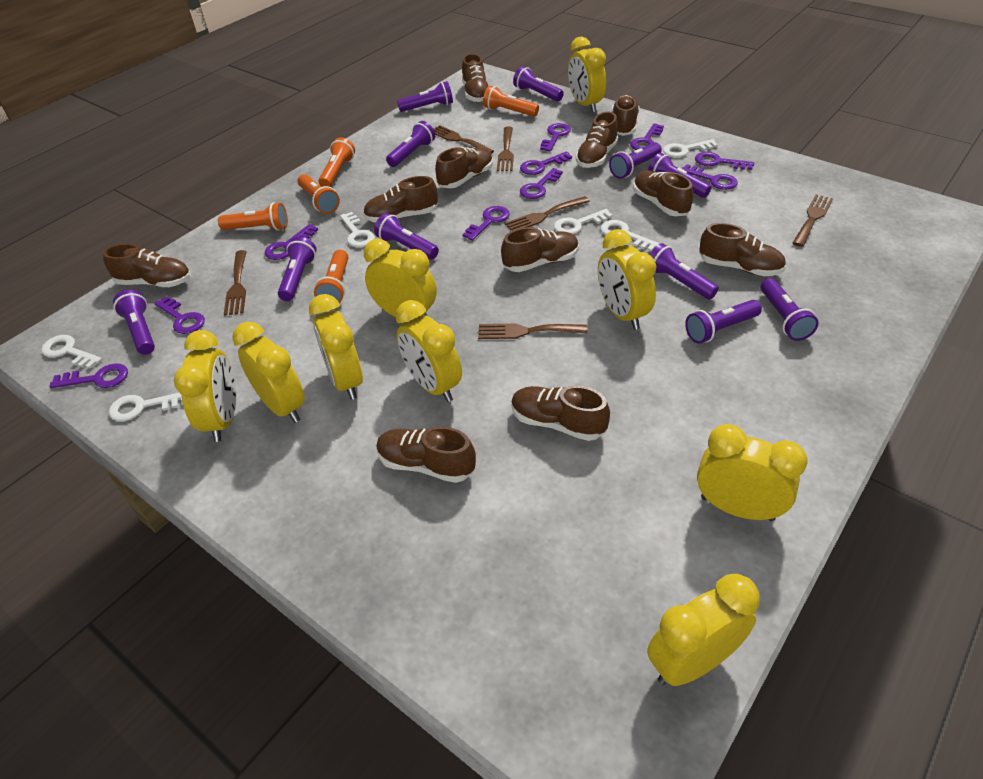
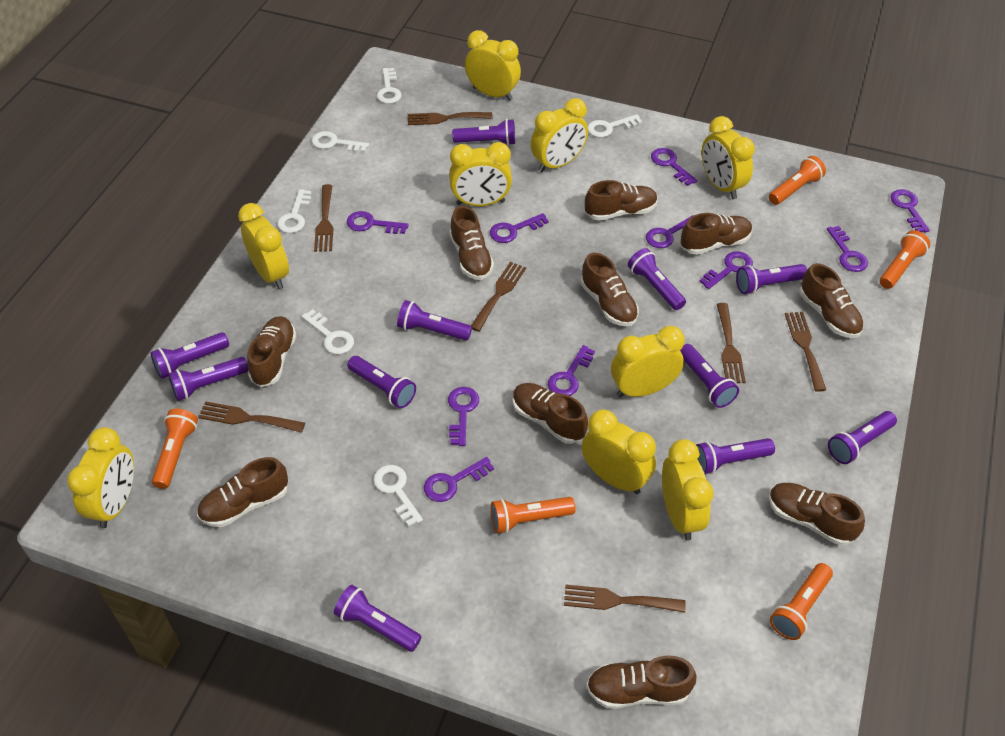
brown fork: [224,250,247,316] [433,125,494,154] [478,323,587,339] [497,127,514,171] [505,196,590,231] [793,194,833,247] = 6 -> [198,401,305,433] [314,184,334,252] [408,112,492,125] [471,262,526,332] [564,585,686,613] [717,303,746,383] [785,312,826,392] = 7
brown shoe: [103,244,191,287] [363,176,438,223] [376,426,476,483] [435,147,493,188] [462,54,488,102] [501,227,579,272] [511,386,610,441] [576,112,618,168] [612,95,639,136] [633,171,693,216] [699,223,786,276] = 11 -> [197,457,288,527] [247,316,296,387] [450,206,494,280] [513,383,588,444] [581,253,639,326] [585,180,658,221] [586,655,697,709] [681,213,752,255] [769,483,865,545] [800,263,864,338] = 10

